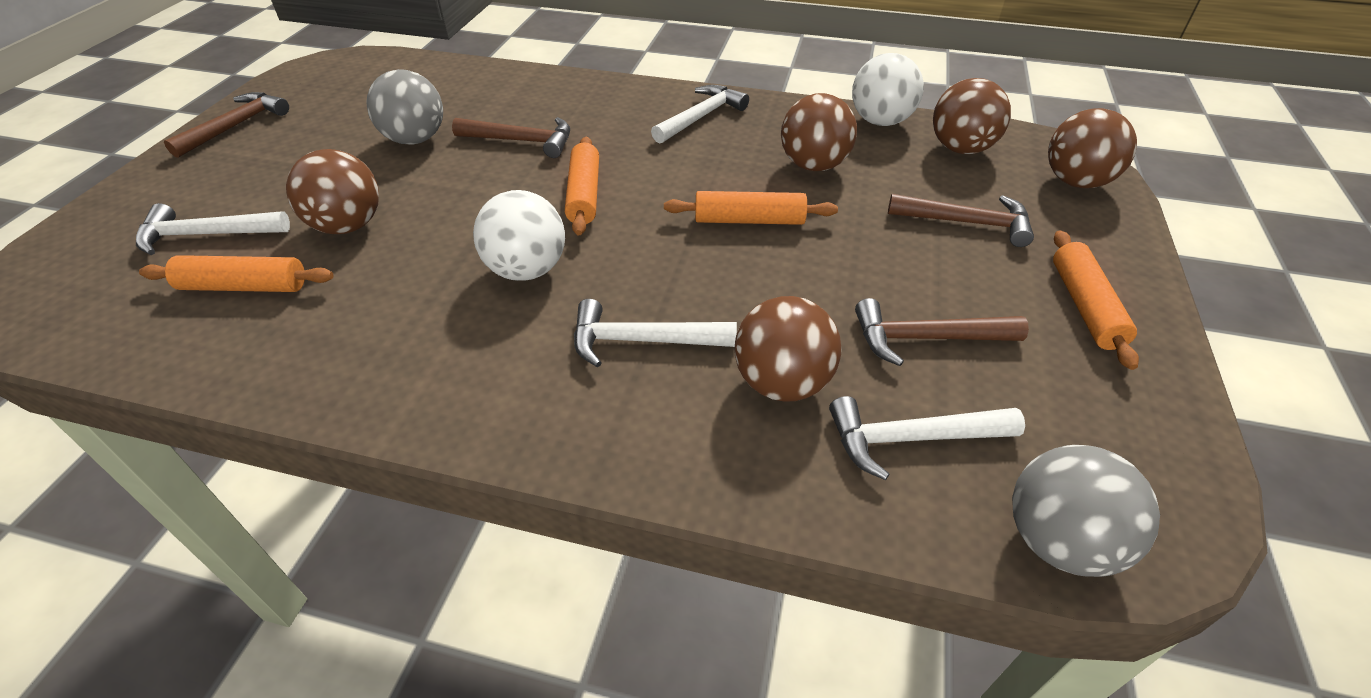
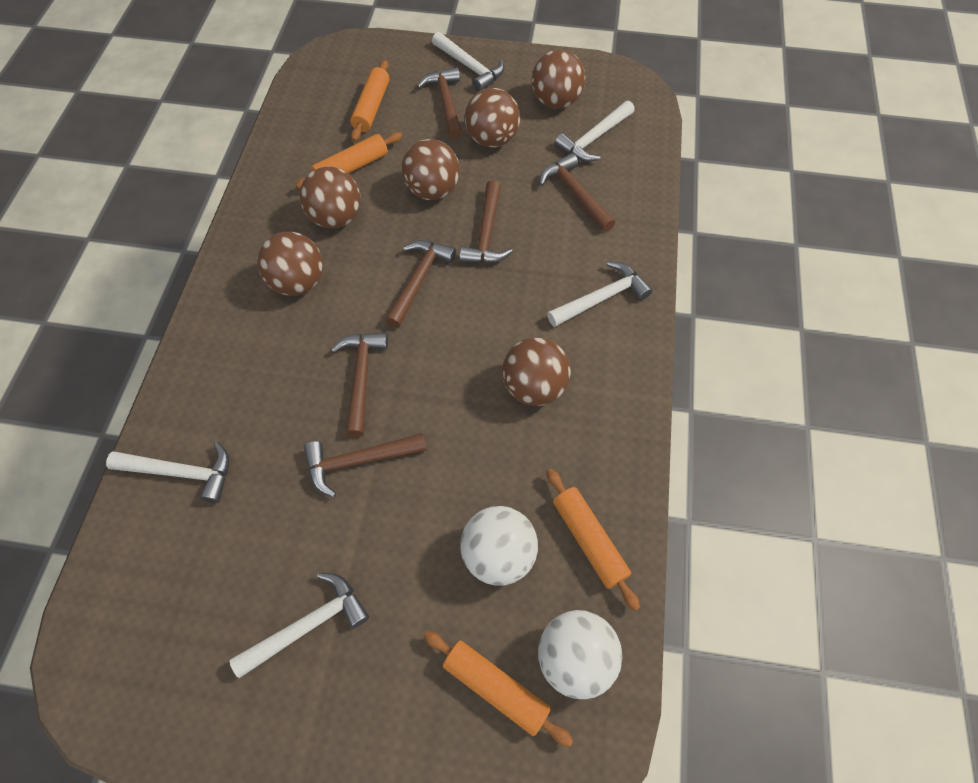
brown ball: [286,149,379,234] [735,296,841,402] [781,93,857,171] [933,78,1011,154] [1048,108,1137,188] = 5 -> [257,232,323,296] [299,167,361,229] [401,139,460,200] [465,88,520,148] [502,337,571,406] [532,50,585,109] = 6
brown hammer: [164,92,289,158] [452,117,570,158] [855,298,1029,366] [888,194,1034,247] = 4 -> [304,433,427,497] [331,332,388,437] [385,240,456,328] [417,67,463,139] [459,180,513,264] [540,153,615,232] = 6
grey ball: [367,69,443,145] [1012,445,1160,577] = 2 -> none = 0
white hammer: [136,203,290,255] [574,299,737,367] [651,85,749,143] [829,396,1025,480] = 4 -> [106,442,229,503] [229,573,369,678] [432,32,504,92] [547,262,652,327] [555,100,635,162] = 5

